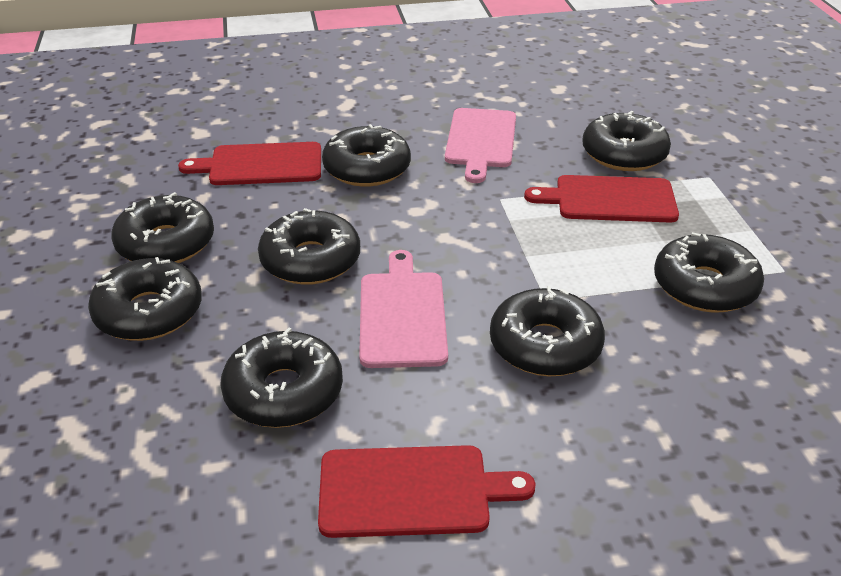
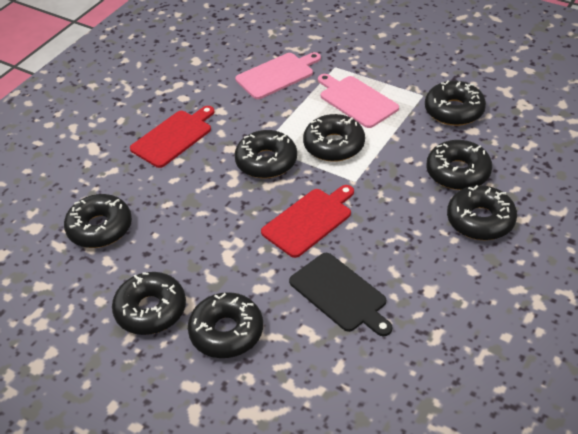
black cutting board: none = 0 -> [289,253,392,336] = 1
red cutting board: [178,142,321,185] [318,445,535,538] [524,175,679,223] = 3 -> [130,106,214,168] [261,185,354,258] = 2

